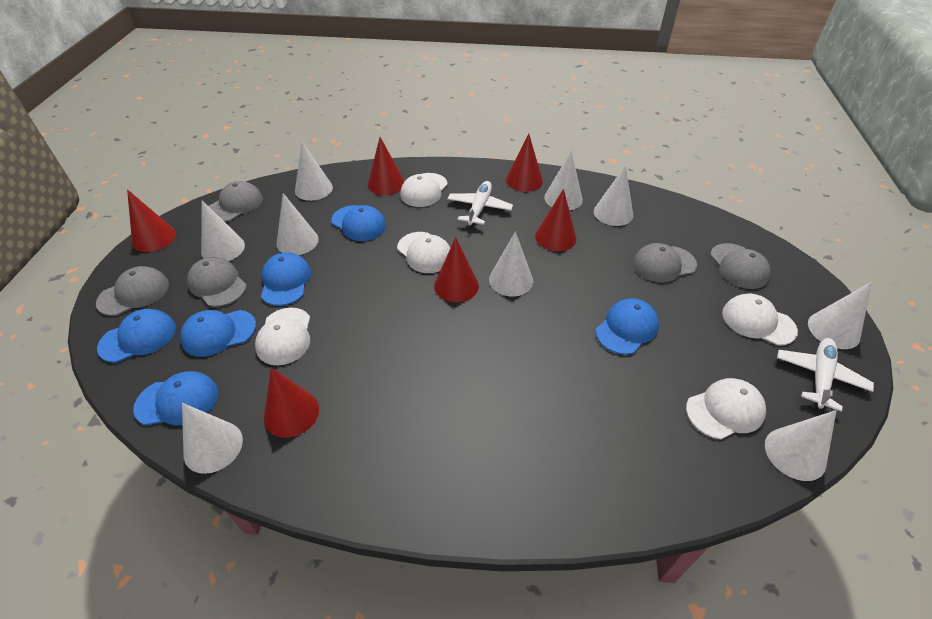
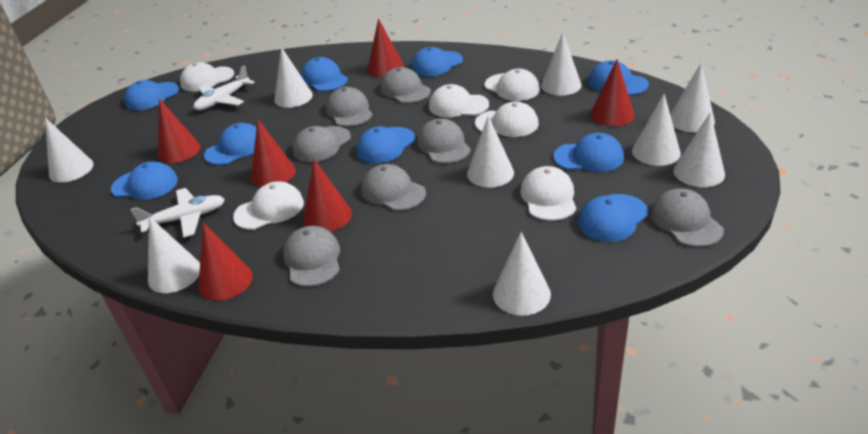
blue cap: [97,309,176,363] [133,371,218,425] [180,310,256,357] [261,252,311,306] [331,205,386,241] [596,298,659,355] = 6 -> [111,161,178,200] [124,80,179,110] [204,123,257,165] [301,57,348,91] [356,126,415,163] [411,47,463,77] [553,133,624,172] [578,194,649,242] [588,60,649,95] = 9
grey cap: [96,266,169,316] [187,257,247,307] [209,181,263,222] [633,243,697,283] [710,243,771,289] = 5 -> [283,226,340,287] [292,126,351,162] [326,87,372,127] [361,164,426,211] [380,67,431,103] [417,118,471,164] [650,188,724,247] = 7
white cap: [255,308,310,365] [397,232,450,273] [400,173,448,207] [686,378,766,439] [722,294,798,346] = 5 -> [180,62,234,92] [233,182,304,230] [429,84,489,118] [475,101,539,137] [485,69,540,101] [520,166,576,221] = 6

